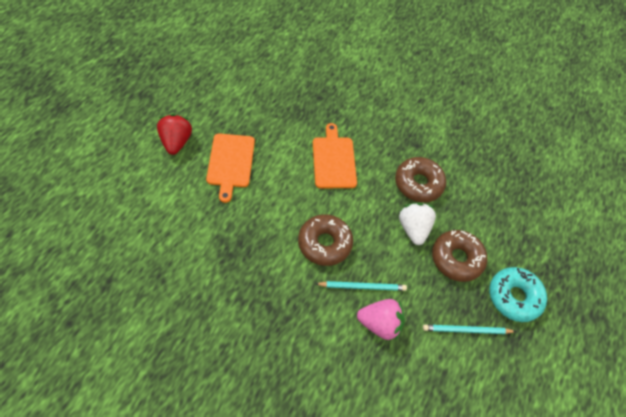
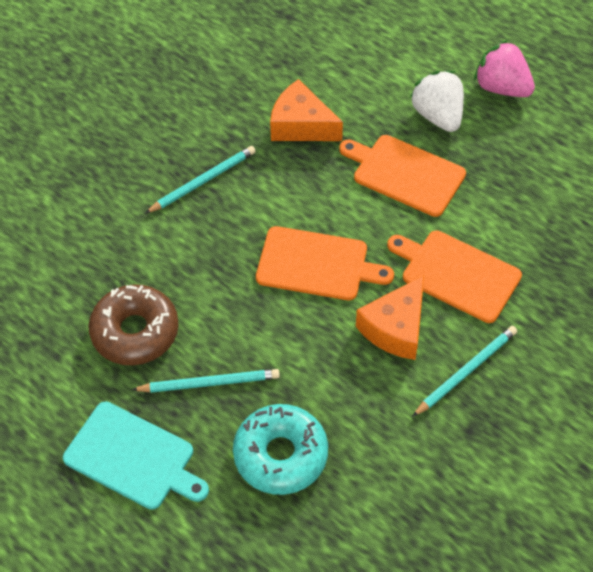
brown donut: [298,214,353,266] [395,157,446,202] [432,230,487,282] = 3 -> [88,284,179,366] = 1
orange cheese: none = 0 -> [270,79,343,141] [356,275,424,360] = 2
orange cutting board: [206,133,255,203] [313,123,357,188] = 2 -> [256,226,394,300] [339,135,466,217] [387,230,522,323] = 3
red strawberry: [157,114,192,155] = 1 -> none = 0
turquoise cutting board: none = 0 -> [63,401,209,510] = 1
turquoise pencil: [316,281,407,291] [423,325,516,334] = 2 -> [131,369,280,393] [145,146,256,213] [412,326,517,417] = 3

